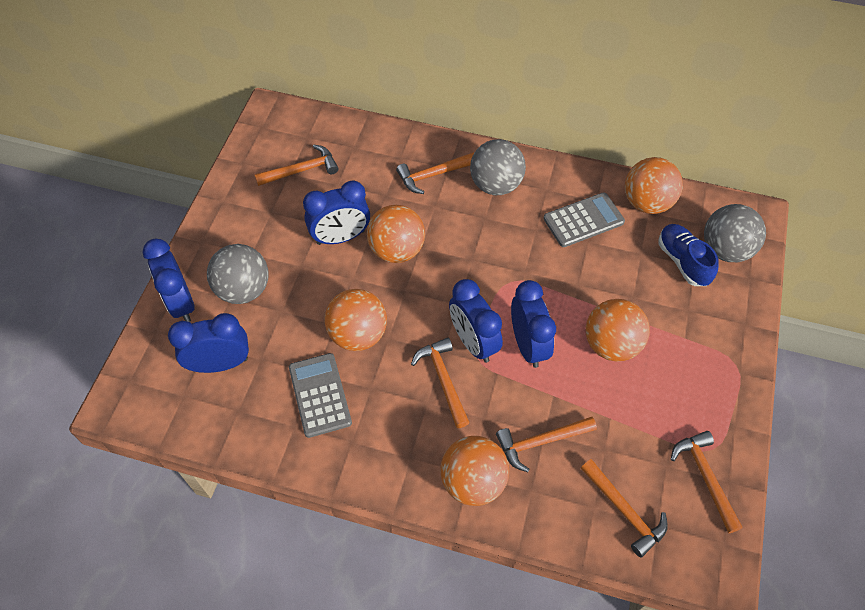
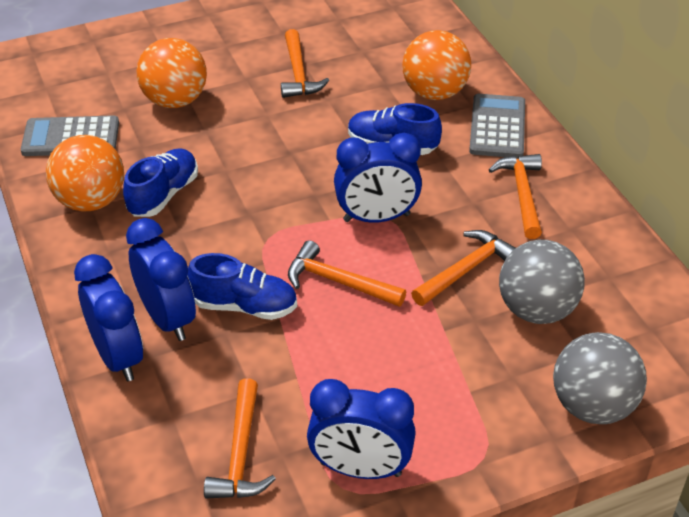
blue clock: [143,239,195,322] [168,313,249,373] [303,181,370,245] [449,279,503,363] [511,280,556,368] = 5 -> [74,254,143,381] [126,218,196,341] [307,379,416,479] [334,133,422,223] = 4
blue shoe: [658,224,719,286] = 1 -> [123,148,198,217] [188,253,297,320] [348,103,442,155] = 3
grey ball: [207,244,269,304] [470,139,526,195] [704,204,766,262] = 3 -> [499,240,585,324] [553,332,647,424] = 2
orange ball: [325,289,387,351] [367,205,425,263] [440,436,509,506] [586,299,650,362] [625,157,683,214] = 5 -> [46,135,124,211] [136,38,207,108] [402,30,471,100] = 3
orange hammer: [254,145,339,186] [396,152,475,194] [411,338,470,428] [496,417,597,472] [581,459,668,558] [671,431,743,533] = 6 -> [204,378,276,499] [281,29,329,98] [288,240,406,307] [411,230,516,306] [489,154,542,239] = 5

